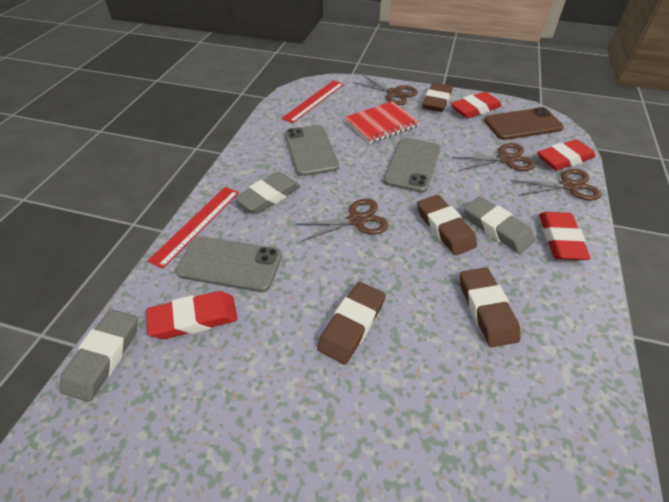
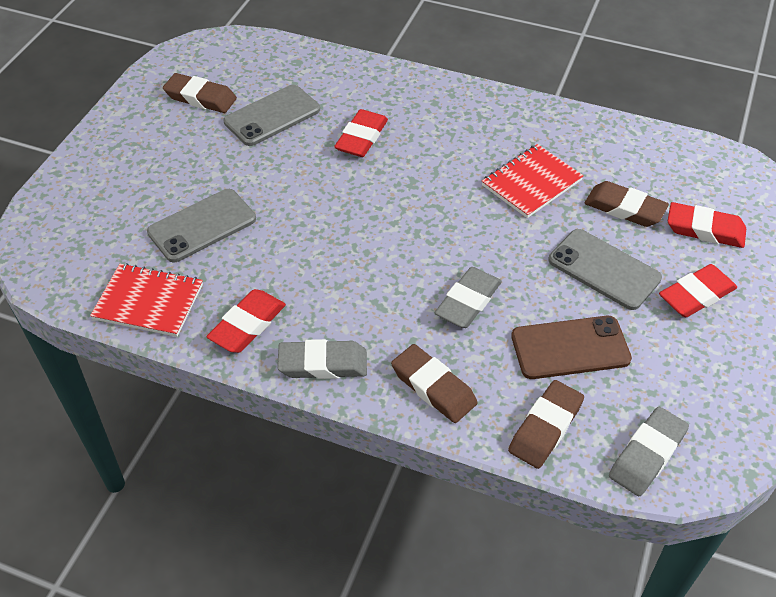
brown scissors: [295,199,389,242] [353,75,418,105] [452,143,535,171] [511,169,602,201] = 4 -> none = 0
red notebook: [344,101,420,143] = 1 -> [90,263,203,337] [482,144,584,218] = 2
red ruler: [147,187,239,269] [282,80,344,123] = 2 -> none = 0

